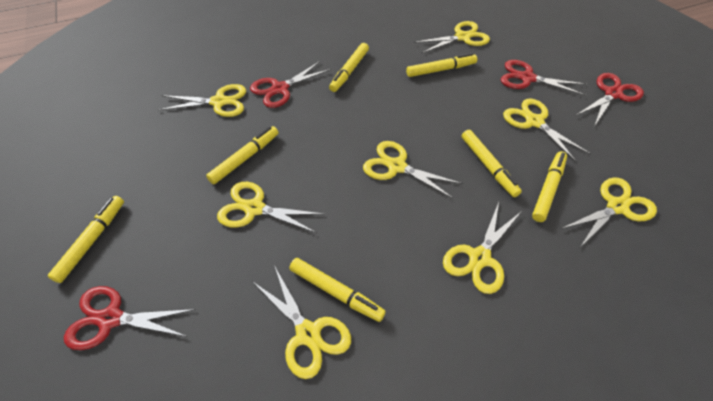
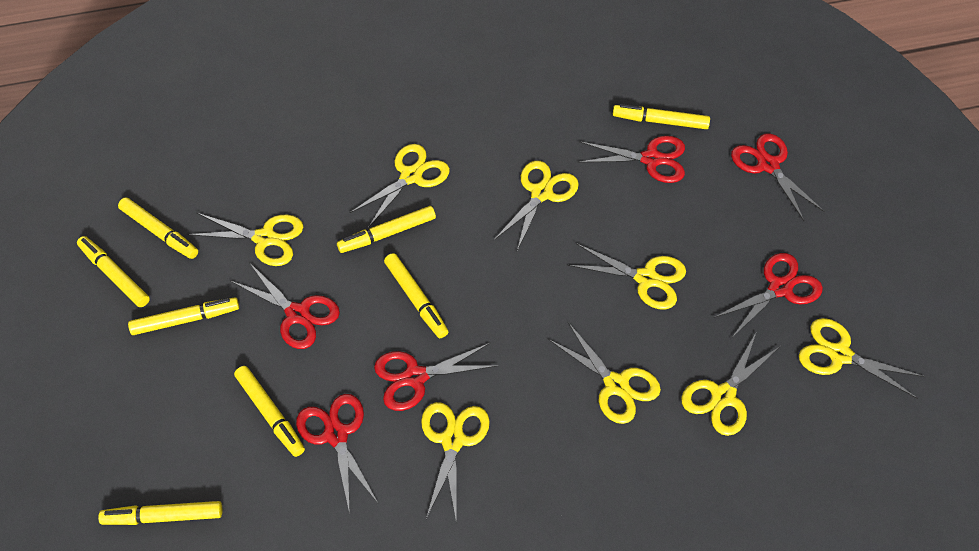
red scissors: [64,286,196,350] [250,61,331,108] [501,60,585,95] [577,73,644,125] = 4 -> [231,262,340,349] [296,394,378,514] [374,343,499,411] [578,136,685,183] [713,253,823,337] [731,133,825,221] = 6
yellow marker: [48,196,124,283] [206,126,279,184] [289,258,386,322] [329,43,369,92] [406,53,477,77] [461,130,522,197] [532,151,567,222] = 7 -> [77,236,150,307] [98,501,222,525] [118,197,198,259] [128,297,239,335] [234,366,305,457] [337,206,436,253] [384,253,449,338] [613,104,710,129] = 8

